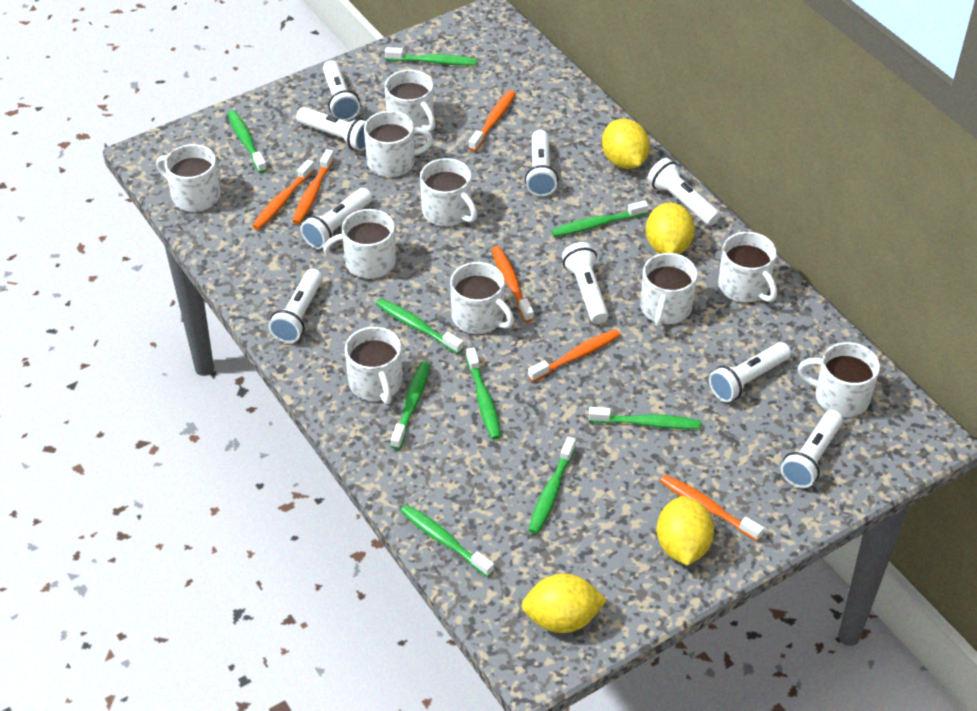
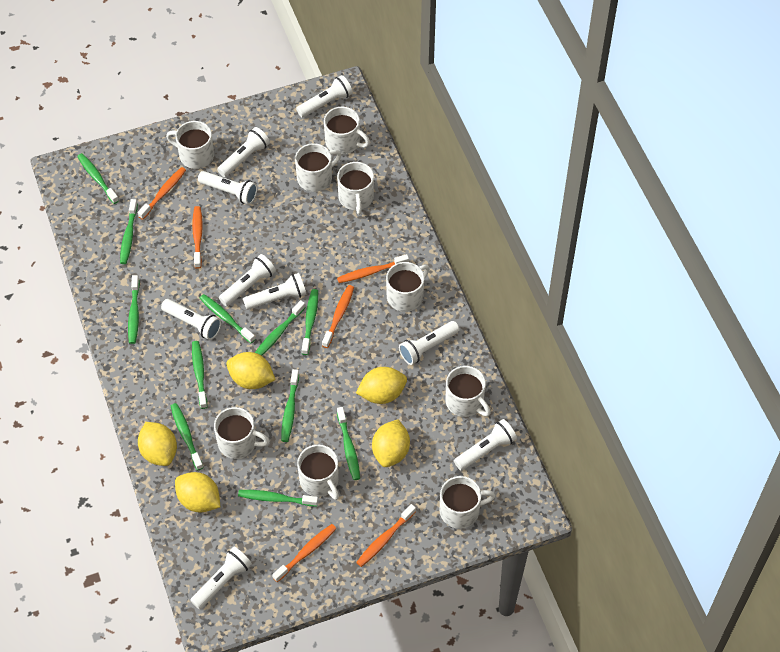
green toothbrush: [227,110,267,173] [376,298,463,354] [385,47,477,66] [391,362,430,449] [400,504,494,577] [466,347,501,440] [529,437,576,534] [551,201,648,237] [588,407,701,429] = 9 -> [77,153,119,204] [120,199,138,264] [128,275,140,344] [171,403,204,470] [192,341,207,409] [200,294,255,343] [238,490,318,507] [255,300,306,356] [281,369,299,442] [302,289,318,355] [337,407,360,480] = 11
white mug: [156,144,221,212] [323,209,396,279] [345,327,402,405] [364,111,433,177] [385,70,436,134] [420,158,477,226] [450,262,514,334] [640,253,697,327] [718,232,777,302] [798,342,880,417] = 10 -> [166,121,214,169] [214,407,269,459] [295,143,341,192] [297,445,339,500] [324,107,370,154] [337,162,374,215] [386,262,429,312] [440,476,495,529] [445,366,491,417] = 9
yellow lemon: [522,574,607,633] [602,119,650,169] [646,202,695,254] [657,496,714,566] = 4 -> [138,422,177,466] [175,472,220,513] [226,352,276,389] [356,367,407,404] [372,419,410,467] = 5

